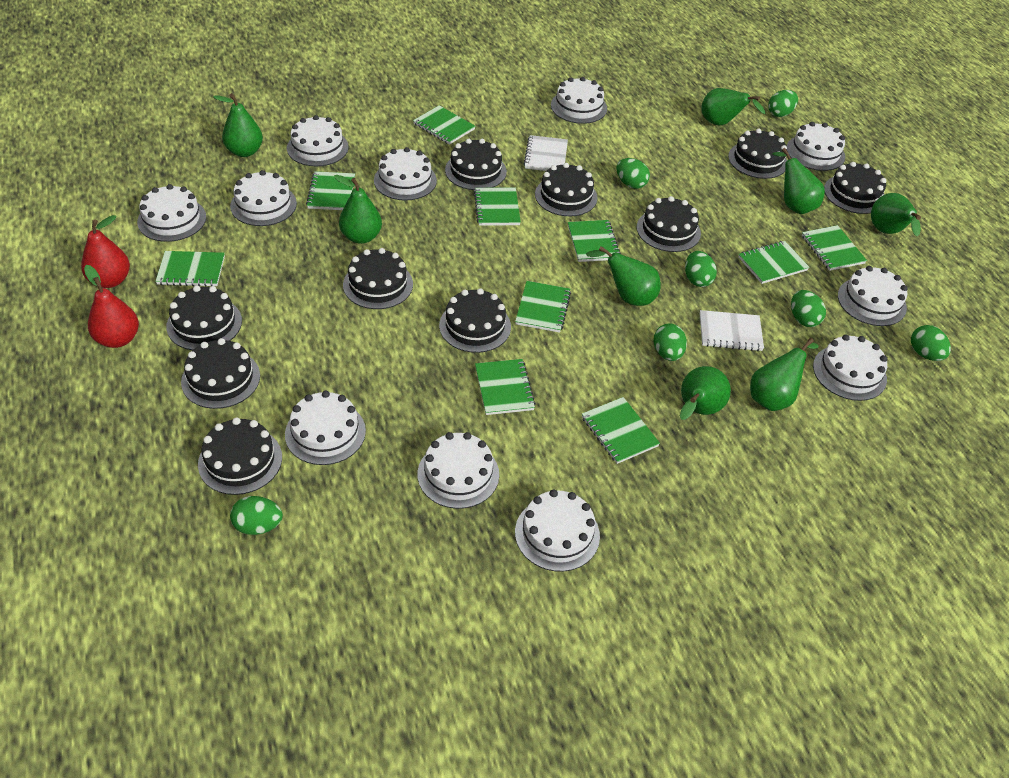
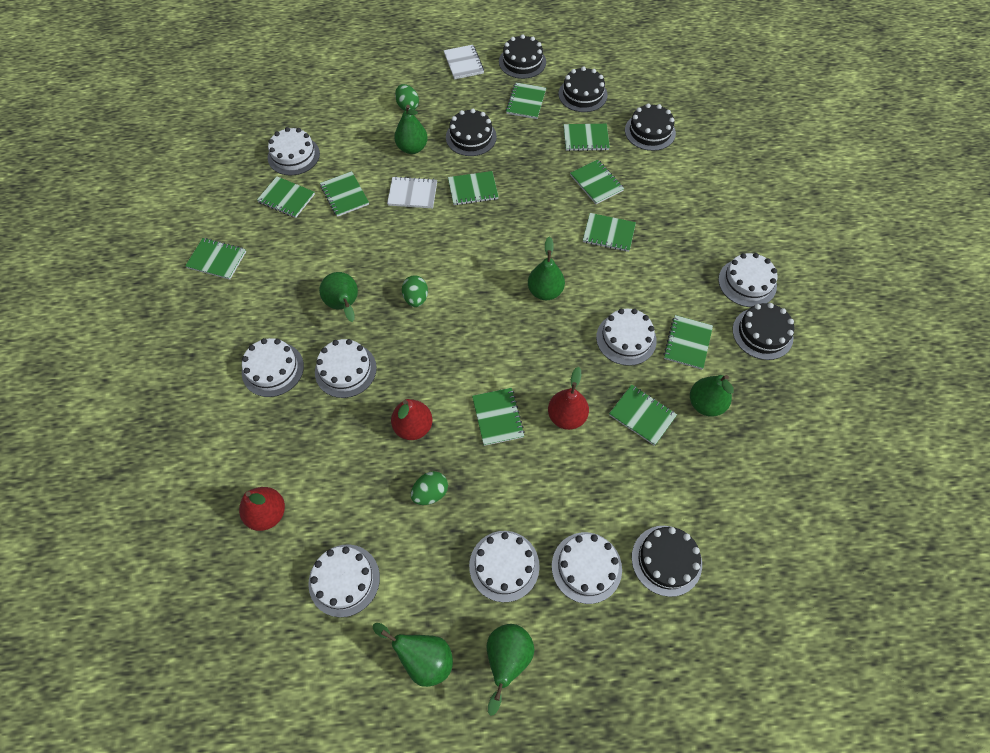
black cake: [166,286,242,350] [181,338,260,409] [198,417,282,495] [343,248,413,309] [439,288,511,353] [445,139,507,190] [535,163,598,216] [637,196,701,252] [728,129,787,179] [824,162,886,214] = 10 -> [446,109,497,156] [499,34,546,79] [558,67,607,112] [625,103,676,151] [632,526,702,597] [733,303,794,360] = 6
green egg: [230,496,283,535] [616,158,650,189] [654,323,687,361] [685,251,717,287] [768,90,798,117] [791,290,826,327] [911,325,951,361] = 7 -> [395,84,419,111] [402,275,428,307] [411,471,448,505] = 3
green notebook: [155,251,225,287] [306,171,355,210] [413,105,475,145] [474,187,521,226] [475,359,536,415] [515,281,571,333] [568,220,621,262] [582,397,660,464] [738,241,810,284] [802,225,867,271] = 10 -> [185,238,246,280] [257,176,315,218] [320,171,369,217] [448,171,499,206] [472,388,525,446] [506,83,546,119] [564,124,610,151] [570,160,624,204] [583,213,636,252] [609,385,677,446] [663,315,713,370] = 11
green pear: [213,93,263,157] [334,175,382,244] [586,246,661,306] [680,366,731,420] [701,88,765,125] [750,338,819,411] [773,148,825,214] [871,193,921,236] = 8 -> [319,272,358,322] [373,623,453,687] [394,105,428,154] [487,624,534,716] [528,237,565,300] [690,375,734,417] = 6
red pear: [81,215,130,288] [84,265,139,348] = 2 -> [239,487,285,531] [391,399,432,440] [548,367,589,430] = 3
white cake: [137,184,206,242] [230,170,297,226] [285,391,366,465] [287,115,349,166] [374,147,437,201] [417,432,499,509] [515,489,600,572] [551,77,607,124] [787,122,845,171] [813,335,887,401] [838,266,908,326] = 11 -> [242,338,304,397] [268,127,320,176] [308,544,380,617] [315,339,377,398] [469,531,540,602] [552,532,622,604] [596,308,657,366] [718,253,777,307] = 8

